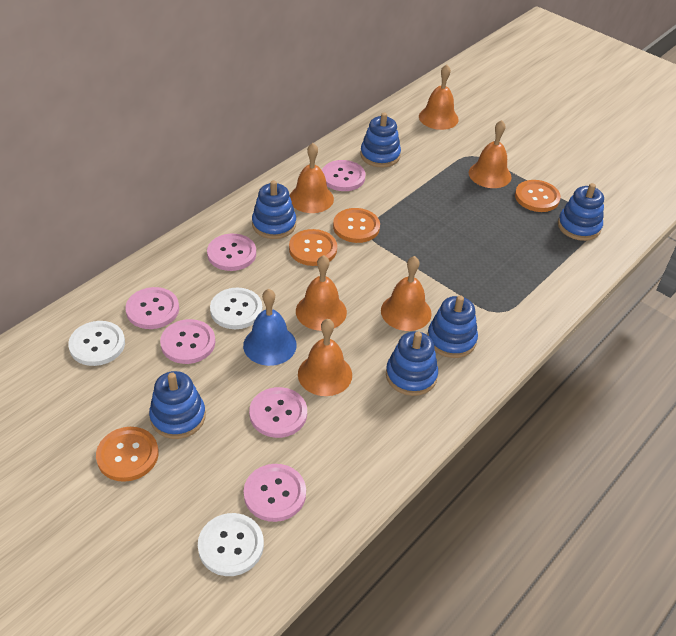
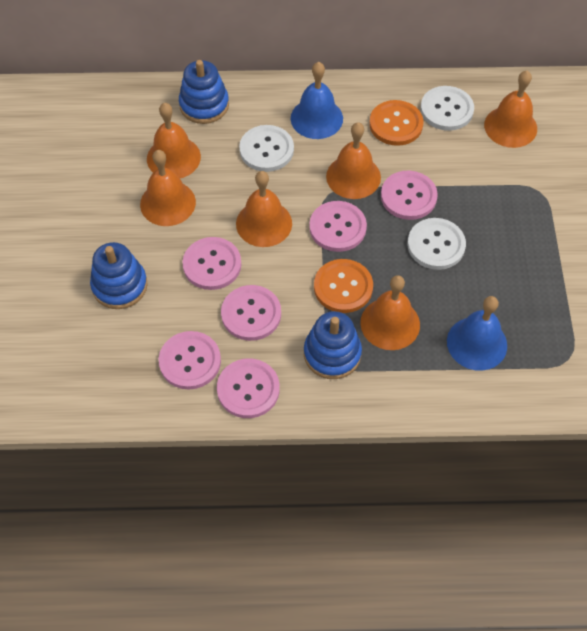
blue bell: [243,289,297,366] = 1 -> [291,62,343,139] [447,296,507,371] = 2
blue stacking toy: [149,371,206,439] [252,180,296,239] [360,113,401,167] [386,331,438,396] [427,295,478,358] [558,183,604,241] = 6 -> [90,242,148,309] [179,60,229,124] [304,311,362,379] = 3
orange button: [96,427,159,482] [289,229,337,266] [333,208,380,243] [515,180,561,212] = 4 -> [314,259,373,313] [369,100,423,146] = 2

